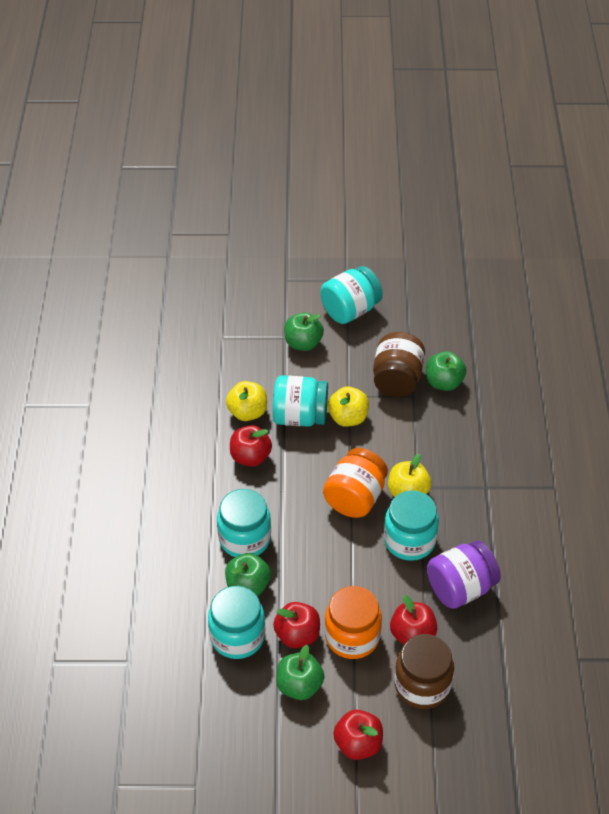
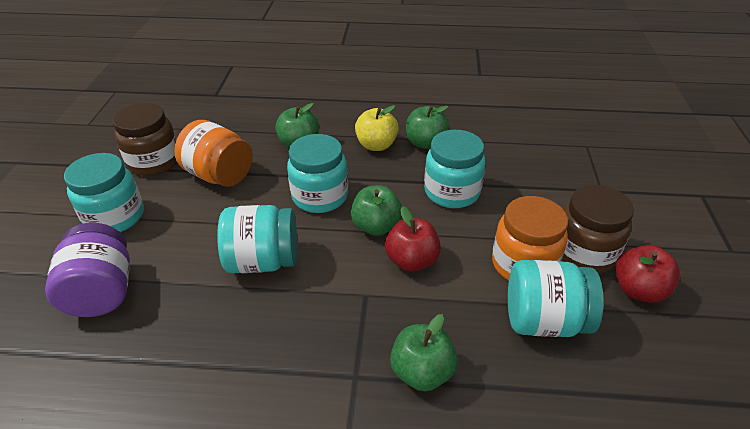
red apple: [230,425,272,467] [273,602,320,648] [333,710,383,760] [390,595,438,645] = 4 -> [385,206,441,272] [615,245,680,303] = 2
yellow apple: [226,381,267,421] [327,386,369,427] [388,454,431,497] = 3 -> [355,105,399,151] = 1

